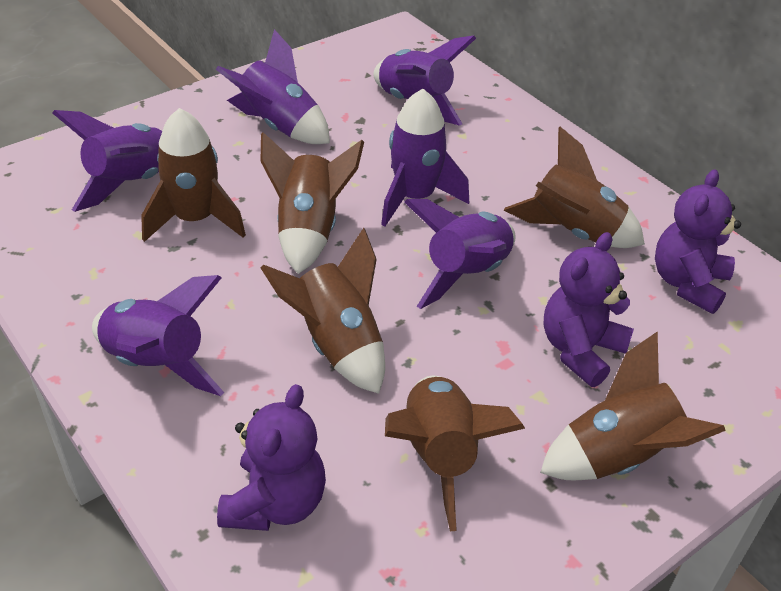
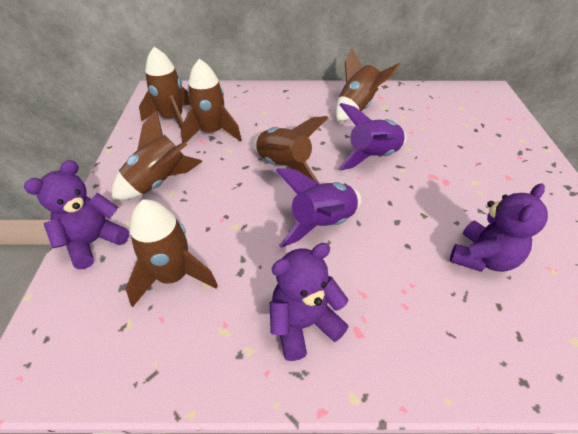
purple rocket: [53,110,162,212] [92,275,224,396] [216,29,330,144] [373,36,476,126] [381,89,469,226] [404,199,516,309] = 6 -> [276,168,361,248] [338,103,407,171] = 2

